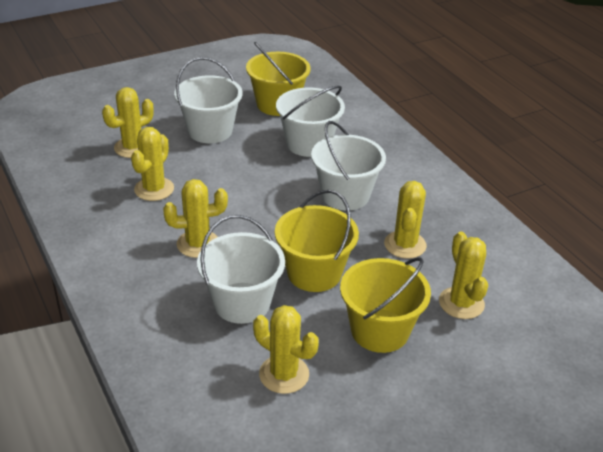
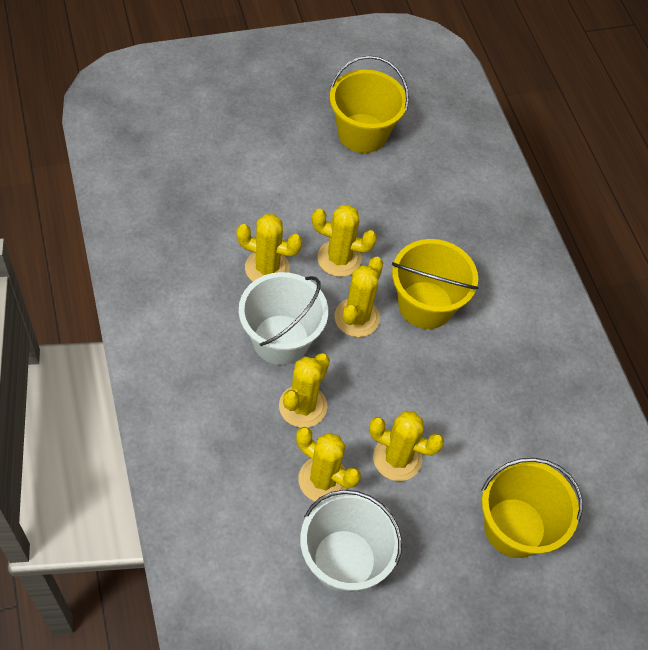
white bucket: [174,57,243,143] [197,215,285,324] [276,85,345,157] [311,121,386,210] = 4 -> [239,272,328,365] [300,490,402,593] = 2

